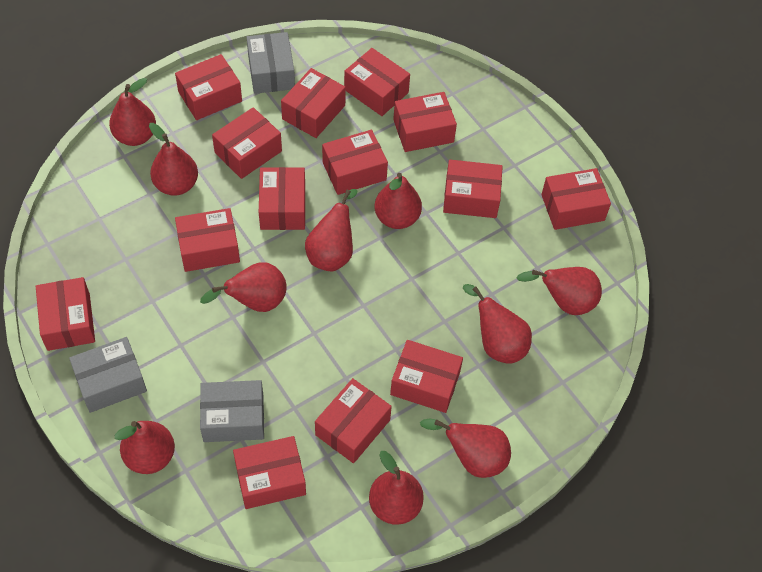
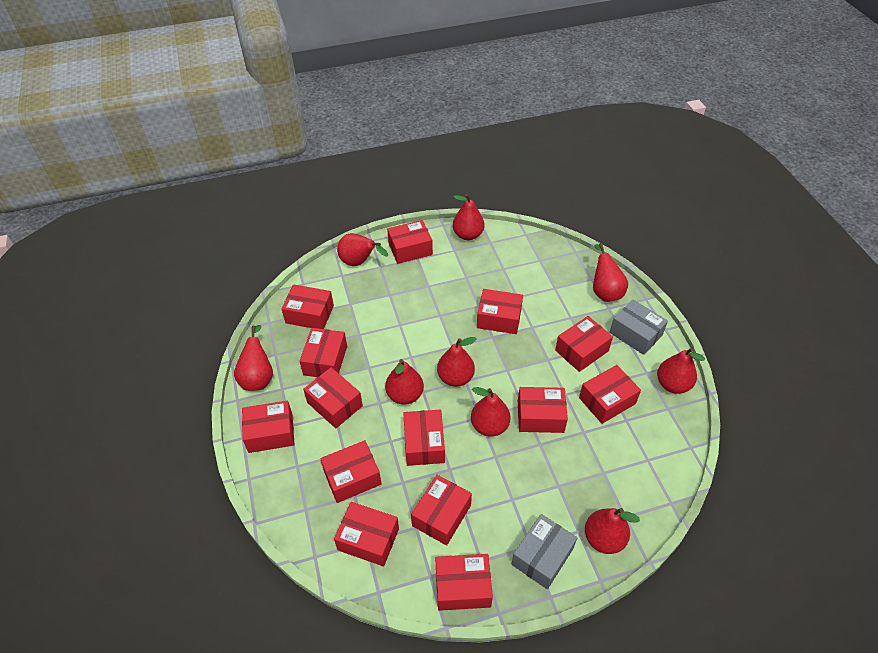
grey box: [69,337,147,413] [200,380,264,442] [247,32,295,94] = 3 -> [512,514,577,589] [610,300,668,355] = 2
red pear: [109,78,156,146] [115,421,175,474] [149,123,198,196] [200,262,287,312] [305,189,357,271] [369,451,424,525] [375,173,422,229] [420,418,511,478] [463,284,532,364] [516,267,602,315] = 10 -> [234,325,273,391] [337,233,388,266] [385,359,424,405] [437,337,477,387] [453,194,484,240] [471,387,511,437] [585,508,640,554] [593,243,628,302] [657,348,705,394] = 9

